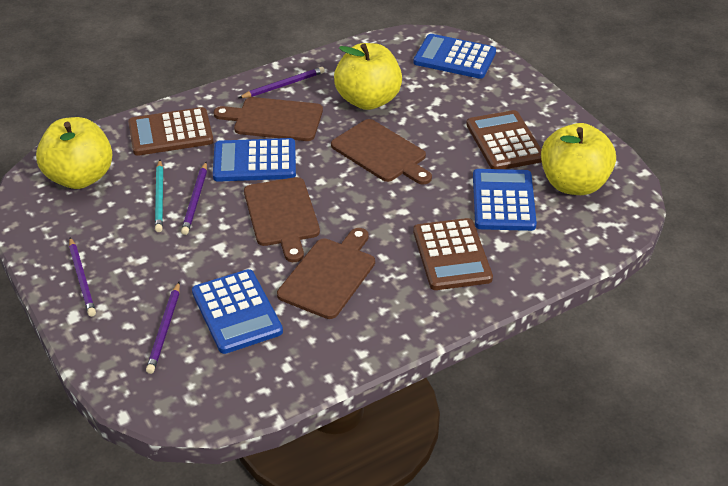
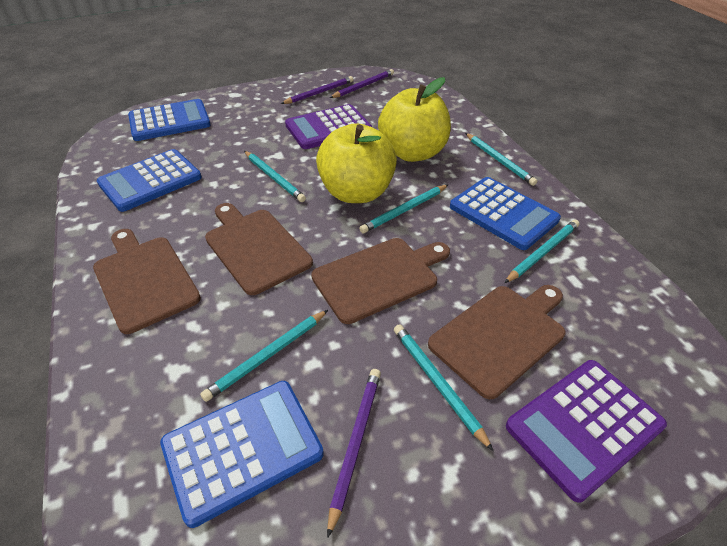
brown calculator: [128,107,214,156] [413,218,493,290] [466,110,542,169] = 3 -> none = 0
purple calculator: none = 0 -> [285,104,372,149] [506,360,667,502] = 2
purple pencil: [69,237,96,317] [146,282,180,374] [181,162,207,235] [239,67,325,98] = 4 -> [281,76,353,104] [327,369,381,538] [330,69,394,98] = 3
turquoise pencil: [155,160,163,232] = 1 -> [200,310,328,402] [244,151,306,202] [359,185,448,233] [394,324,493,451] [465,133,537,186] [504,219,579,283] = 6
yellow apple: [36,117,113,189] [334,43,402,110] [541,123,616,195] = 3 -> [316,123,397,203] [378,77,451,162] = 2

